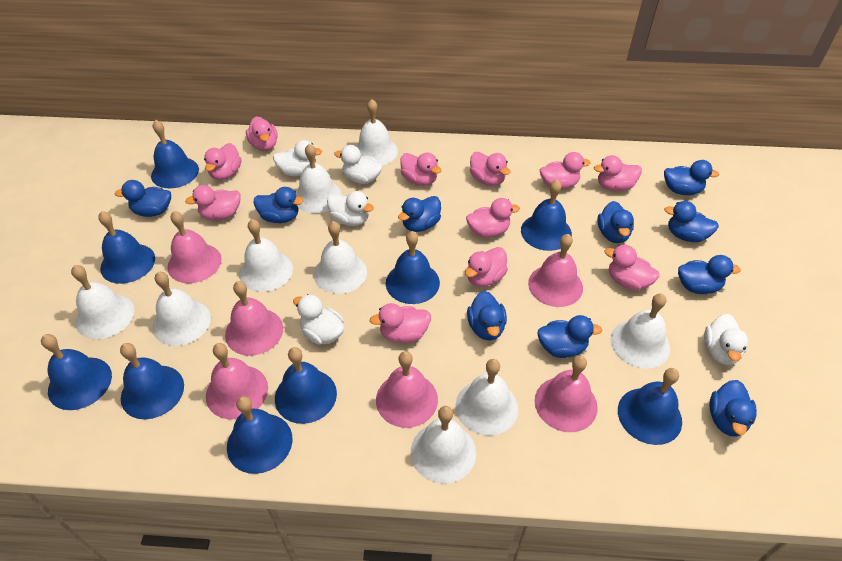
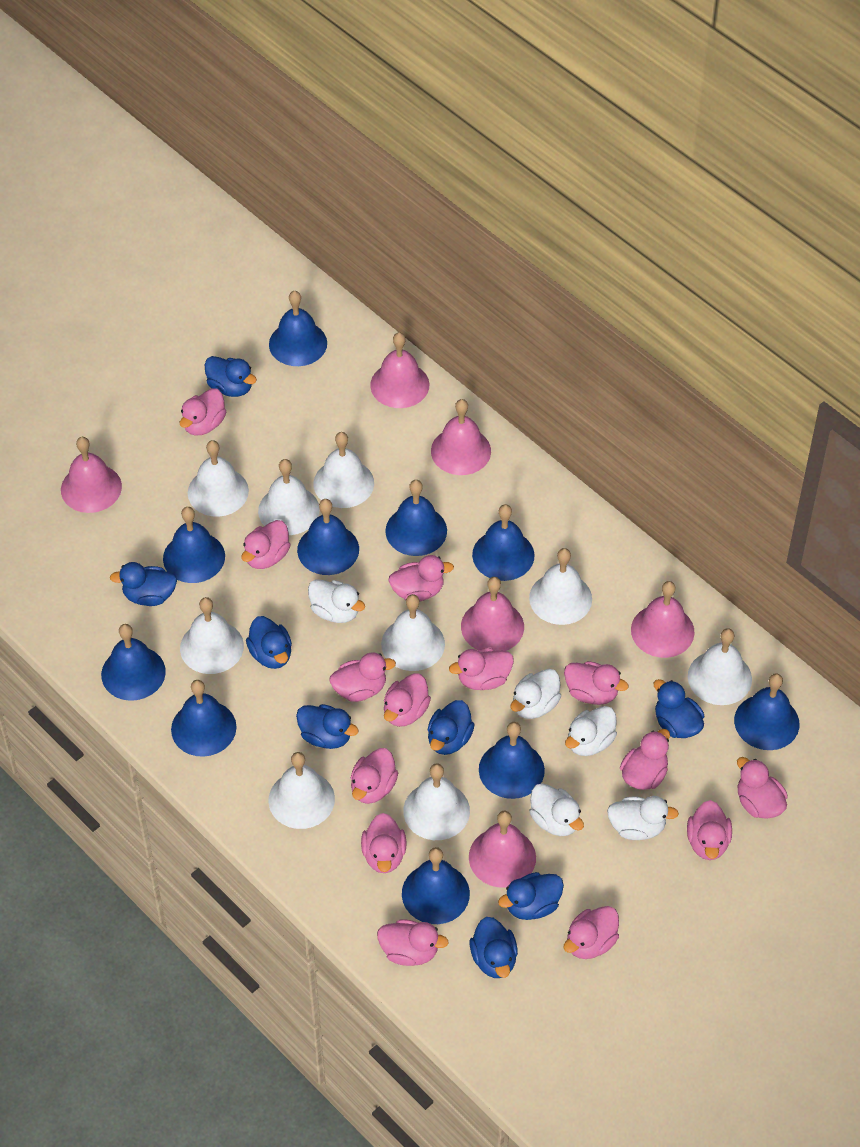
blue bell: [41,334,112,410] [98,211,155,284] [120,343,184,419] [151,120,199,188] [227,396,293,474] [275,347,337,424] [386,231,440,304] [521,180,572,251] [618,368,682,445] = 9 -> [101,624,166,701] [163,507,225,583] [171,680,237,757] [269,291,327,366] [297,499,359,575] [385,480,447,556] [402,847,470,924] [472,504,535,581] [479,722,545,799] [734,673,799,750] = 10
blue duck: [115,180,171,217] [254,187,304,223] [398,196,441,232] [467,291,507,341] [537,315,602,358] [597,201,634,243] [664,160,719,195] [664,201,719,242] [678,255,741,294] [709,380,757,437] = 10 -> [110,562,177,606] [204,356,257,397] [246,616,292,669] [296,704,359,749] [428,700,475,755] [470,917,518,978] [498,872,564,920] [654,679,704,738] = 8
pink duck: [185,185,241,220] [204,143,241,180] [246,116,278,151] [370,303,431,343] [400,153,442,186] [465,247,508,287] [466,198,520,238] [470,152,510,186] [540,152,591,190] [594,155,642,191] [605,245,659,290] = 11 -> [180,388,226,436] [241,520,290,569] [329,652,396,702] [351,748,398,804] [361,813,407,873] [377,919,449,966] [384,673,431,727] [388,555,454,602] [449,648,514,690] [564,661,629,705] [564,906,619,959] [620,729,670,790] [687,800,732,860] [737,757,788,819] = 14

